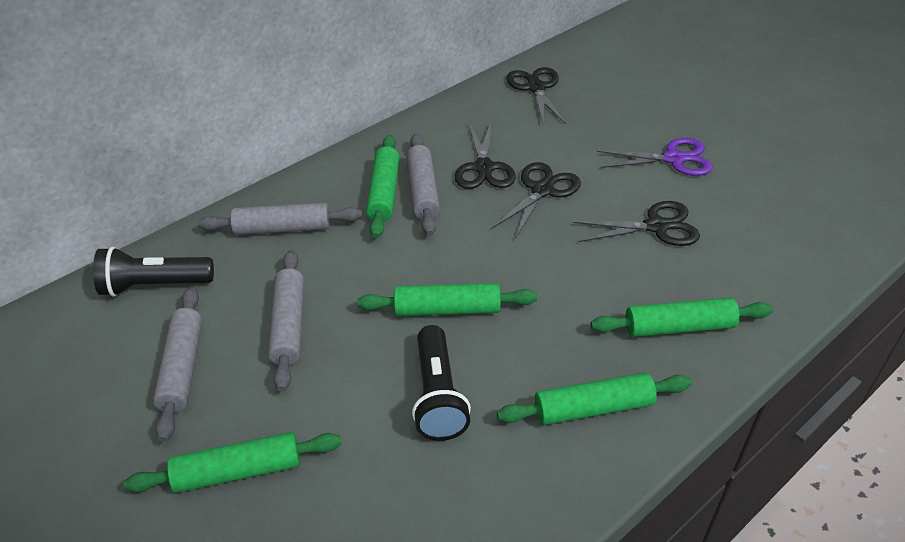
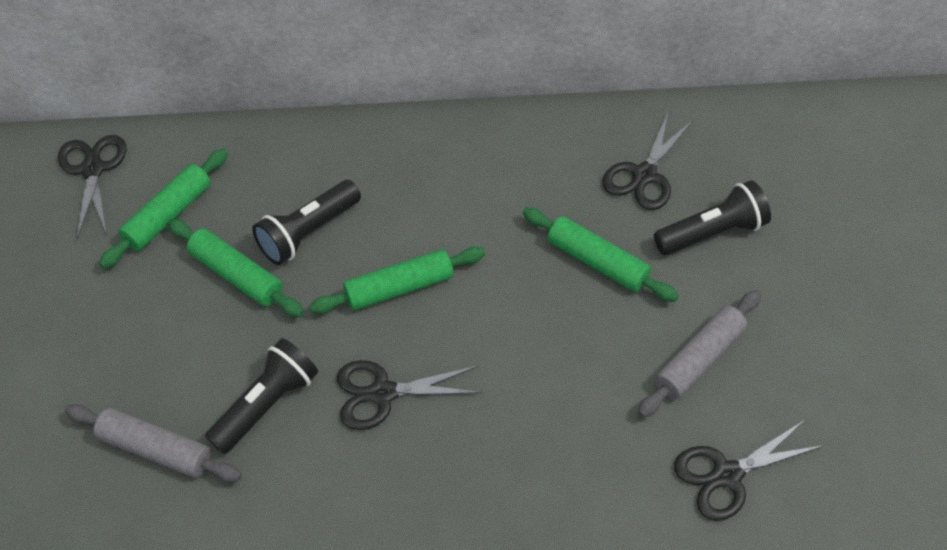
black flashlight: [93,247,214,297] [412,325,471,441] = 2 -> [205,338,318,454] [252,180,361,265] [654,180,771,255] = 3
green rolling pin: [124,432,342,493] [357,283,537,316] [366,135,400,238] [497,372,692,425] [591,298,773,337] = 5 -> [99,149,228,269] [168,219,304,317] [310,247,485,314] [523,208,679,302] = 4
grey rolling pin: [153,287,202,442] [198,202,362,235] [268,250,304,391] [406,134,440,236] = 4 -> [65,404,242,482] [638,290,762,418] = 2
purple scissors: [597,138,713,176] = 1 -> none = 0

